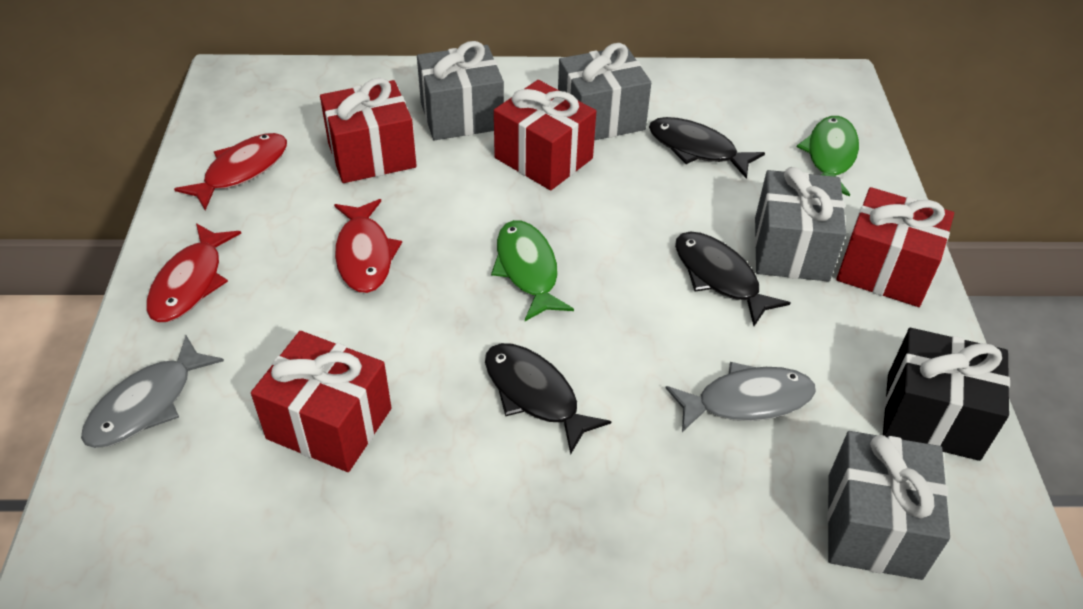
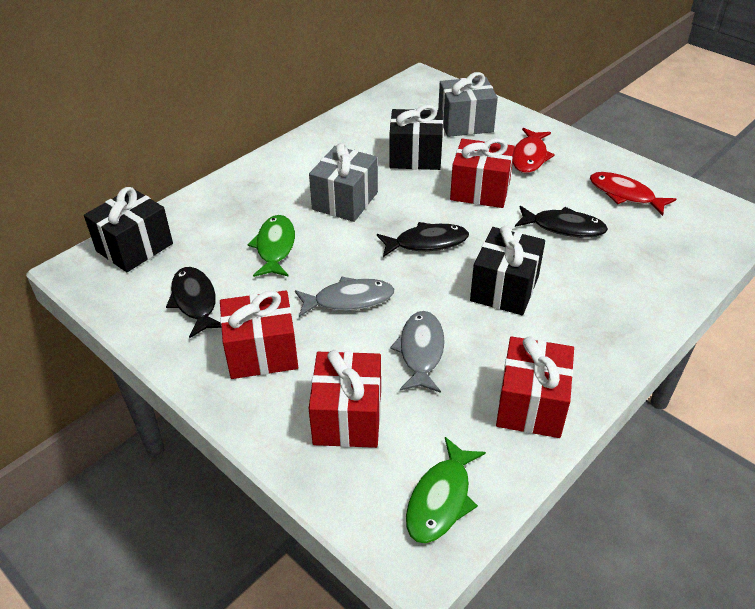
black gift: [883,328,1010,461] = 1 -> [84,187,173,272] [389,105,443,170] [470,226,545,315] = 3
grey gift: [417,41,504,140] [558,43,651,140] [755,167,846,282] [827,431,950,580] = 4 -> [309,143,378,222] [438,72,498,137] = 2
red fish: [146,223,241,322] [174,133,287,210] [334,199,402,293] = 3 -> [513,128,555,173] [590,172,676,216] = 2

